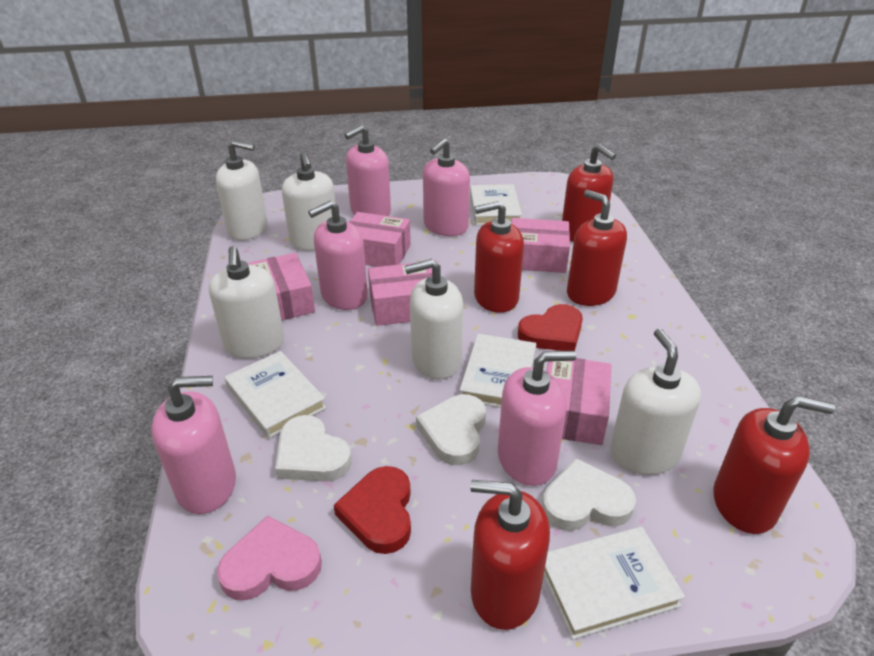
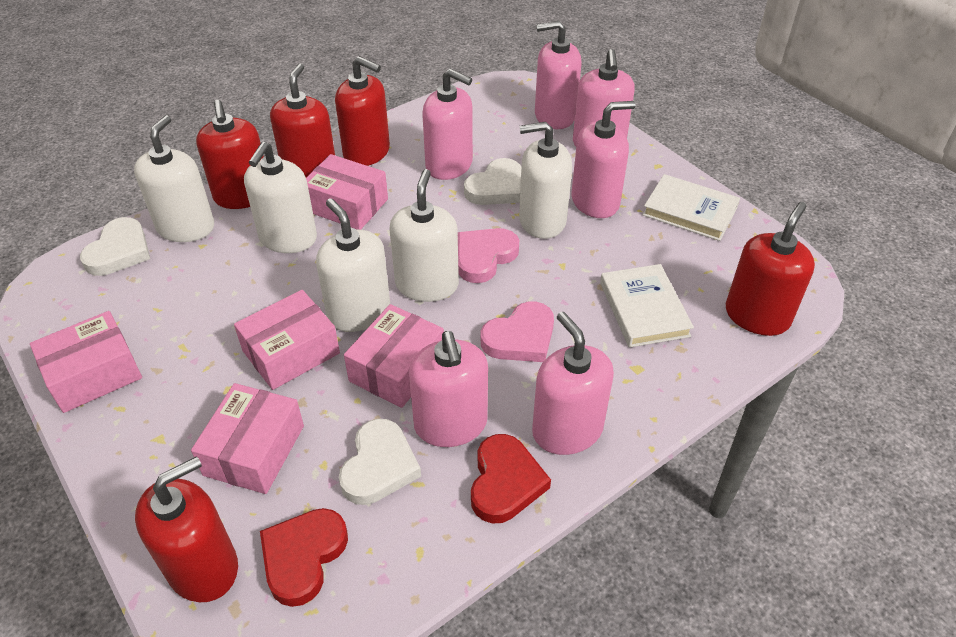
pink heart: [217,515,322,600] = 1 -> [458,228,519,283] [481,301,554,362] = 2
pink soap dispenser: [151,376,236,514] [308,201,368,310] [345,125,391,216] [423,139,470,236] [498,351,576,486] = 5 -> [409,331,488,447] [422,69,473,180] [532,312,614,455] [535,21,582,129] [571,101,635,218] [573,49,635,146] = 6
white book: [225,351,326,438] [460,334,536,407] [470,184,522,225] [543,527,685,640] = 4 -> [600,264,694,348] [642,174,740,241] = 2

